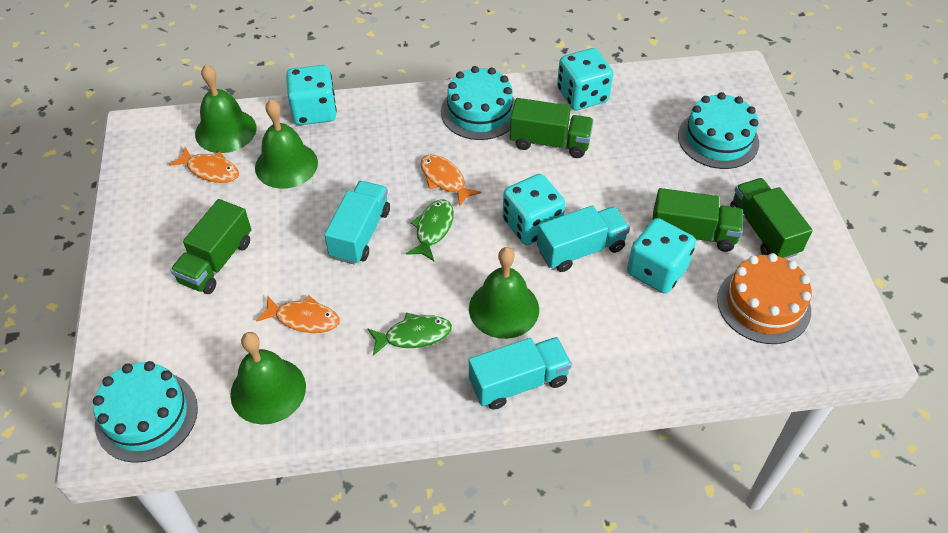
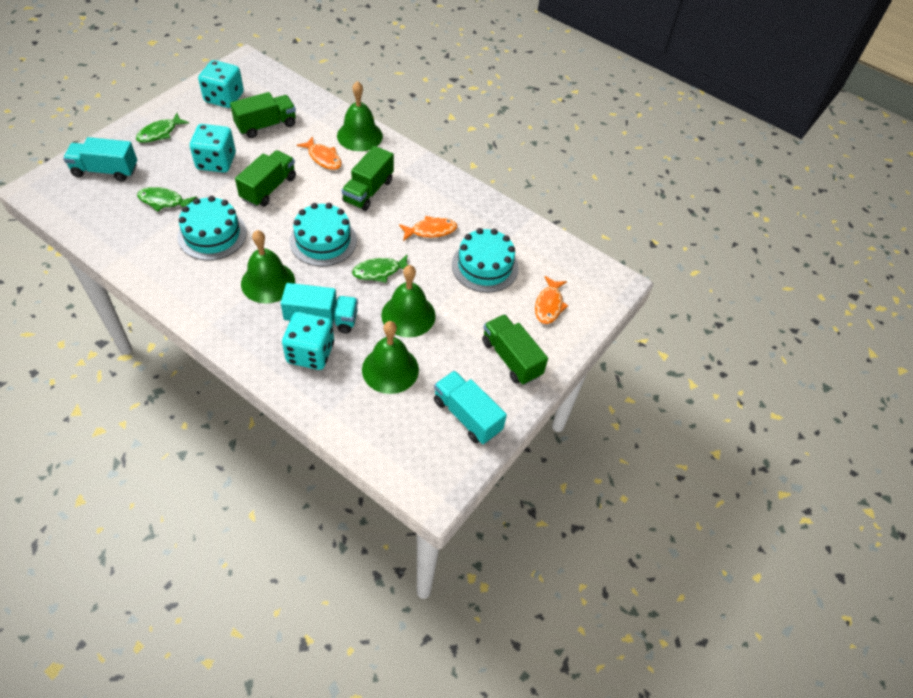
green fish: [368,312,452,356] [406,200,454,261] = 2 -> [136,113,189,143] [137,187,197,212] [352,254,408,283] = 3
orange cake: [717,253,812,344] = 1 -> none = 0
turquoise dice: [286,65,337,125] [502,174,566,245] [557,48,613,111] [627,218,696,294] = 4 -> [190,124,236,173] [198,60,244,108] [282,312,334,370] = 3

